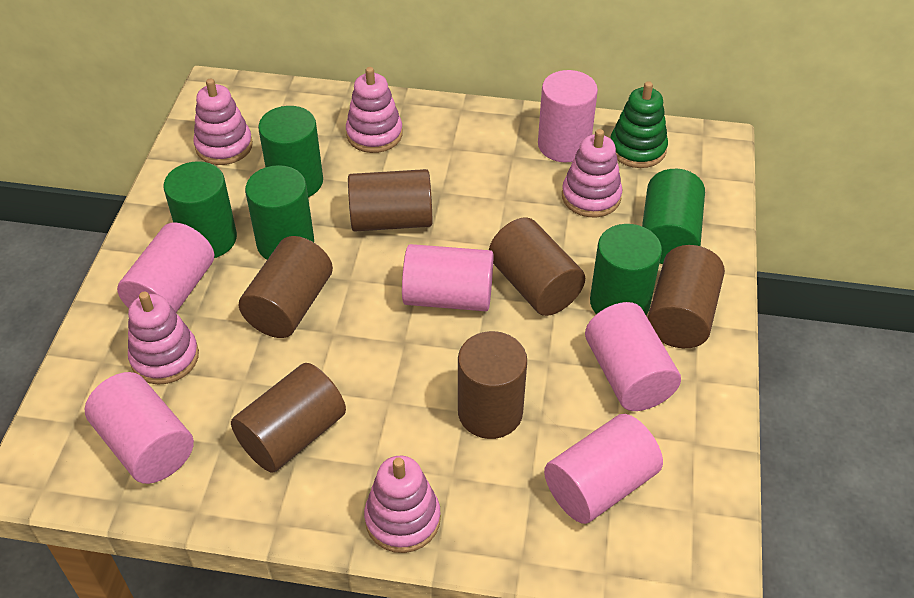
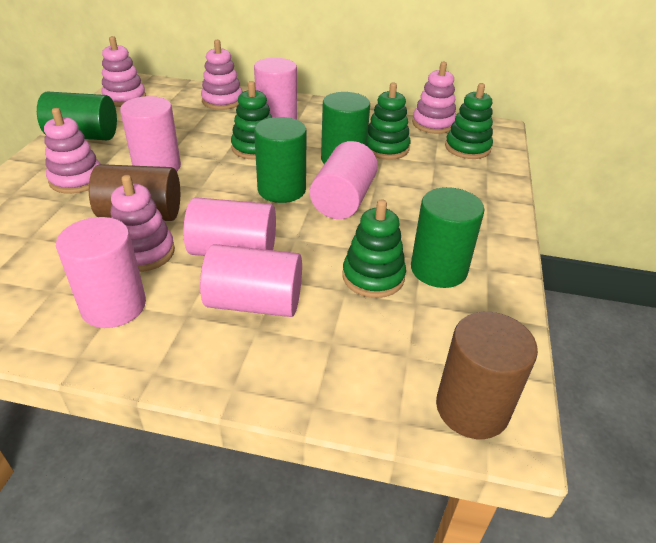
brown cylinder: [231,363,346,473] [239,236,333,338] [348,169,432,232] [458,331,527,439] [489,217,585,316] [648,245,725,348] = 6 -> [89,164,180,221] [436,312,538,439] = 2
green cylinder: [163,161,237,258] [245,165,314,260] [258,106,323,197] [590,224,662,315] [642,169,705,264] = 5 -> [37,91,117,140] [254,117,307,203] [321,92,370,164] [411,187,485,288] = 4
green stacking toy: [610,81,668,168] = 1 -> [231,81,272,160] [342,199,406,298] [367,82,410,160] [445,83,493,159] = 4

